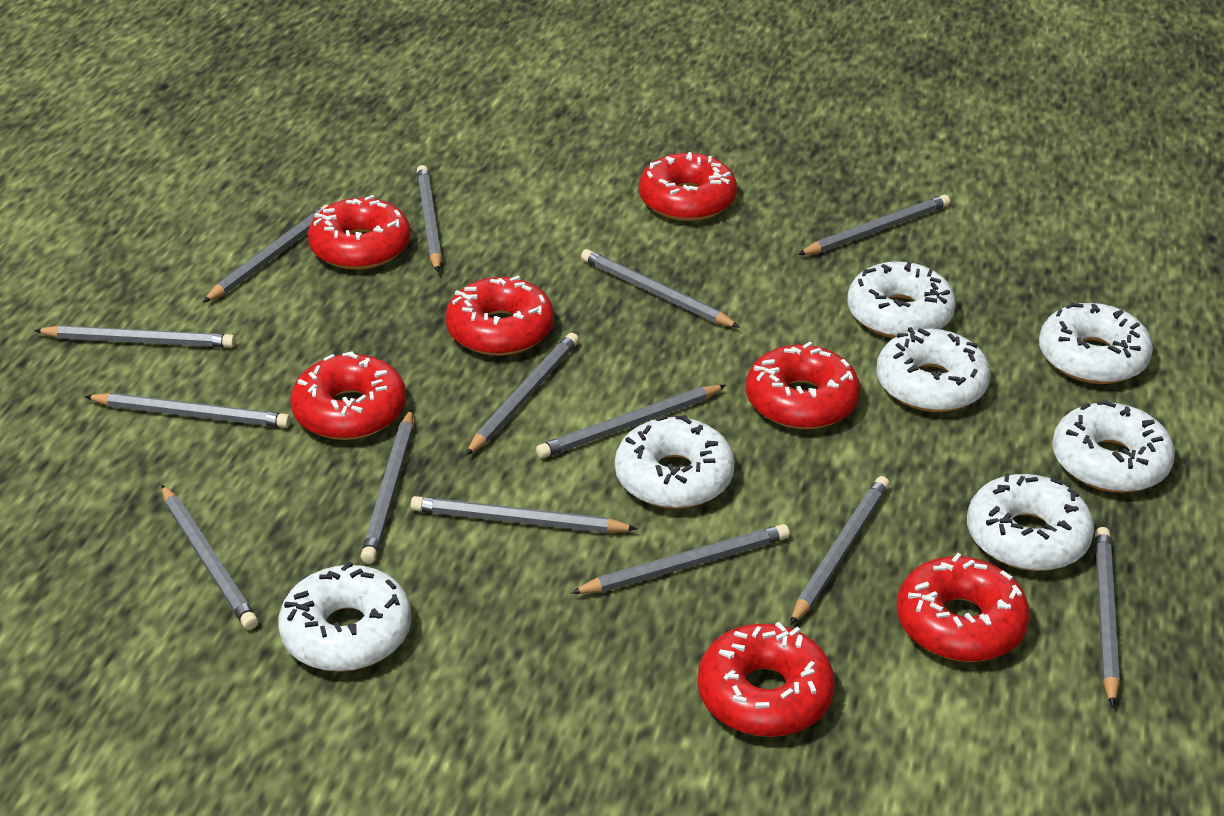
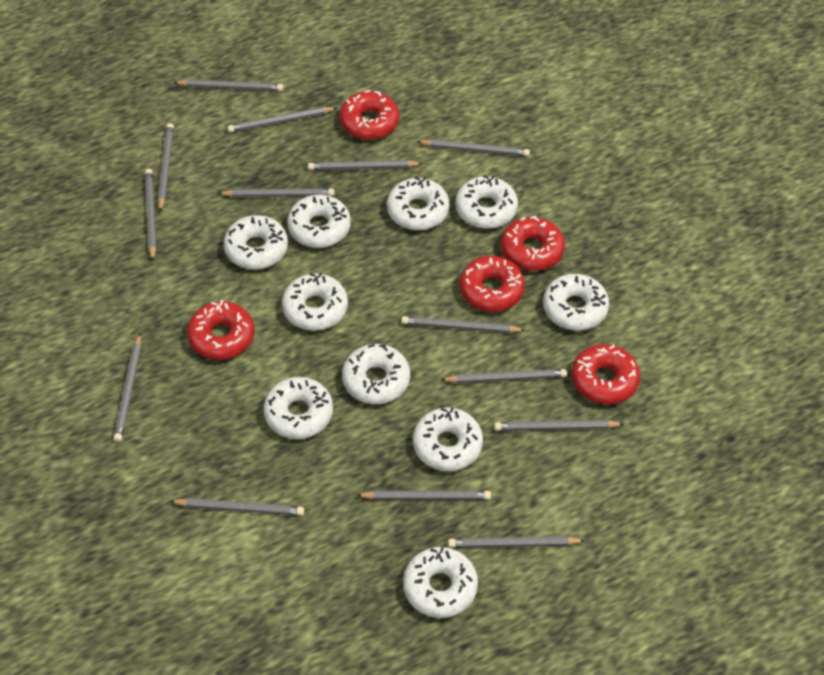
red donut: [291,351,406,440] [308,195,411,270] [445,276,554,356] [639,152,737,221] [698,622,835,737] [746,342,860,429] [897,553,1030,662] = 7 -> [187,300,254,360] [339,90,399,140] [459,256,525,312] [501,216,565,271] [571,344,640,405] = 5
white donut: [278,561,412,672] [615,415,735,509] [847,261,956,338] [876,327,990,412] [967,473,1094,571] [1039,302,1153,384] [1052,400,1175,493] = 7 -> [223,215,288,270] [263,377,333,439] [282,272,348,331] [287,195,351,248] [342,344,410,404] [387,177,450,230] [403,546,478,618] [413,407,483,471] [455,175,518,229] [543,274,609,331] = 10

